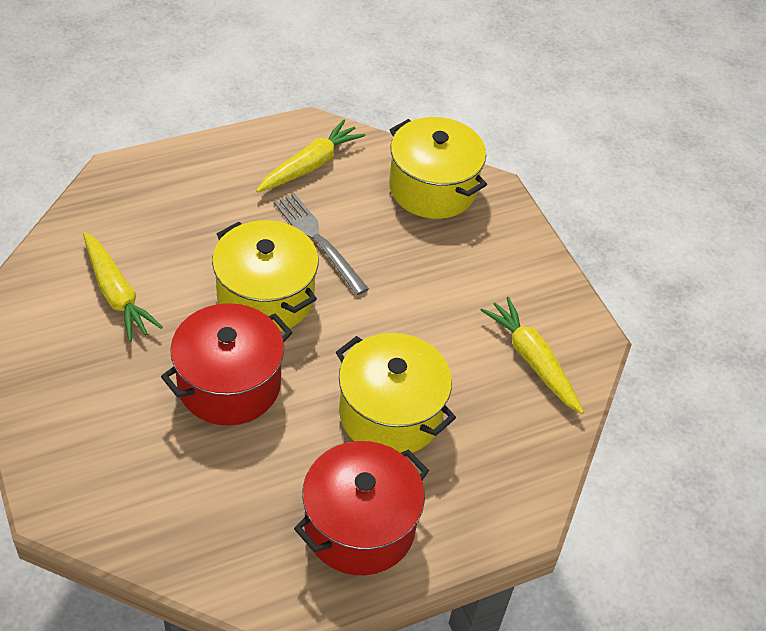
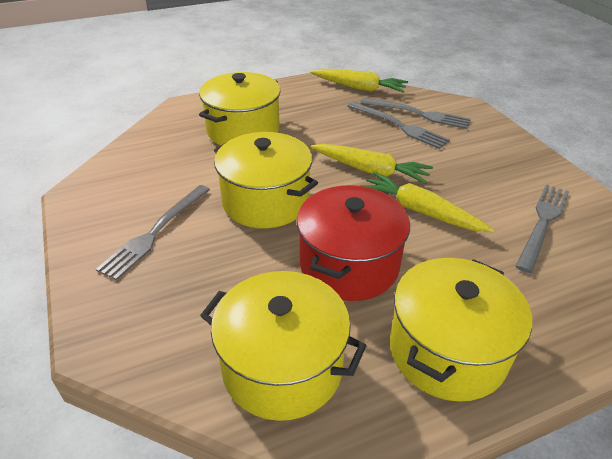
grey fork: [274,193,369,295] = 1 -> [96,185,210,281] [348,101,450,149] [360,98,471,129] [515,184,569,273] = 4
red pot: [161,303,292,426] [294,441,429,575] = 2 -> [297,185,410,301] = 1
yellow pot: [212,220,319,332] [336,333,456,453] [389,117,487,219] = 3 -> [199,72,281,145] [200,271,366,421] [214,132,318,228] [390,258,532,402] = 4

